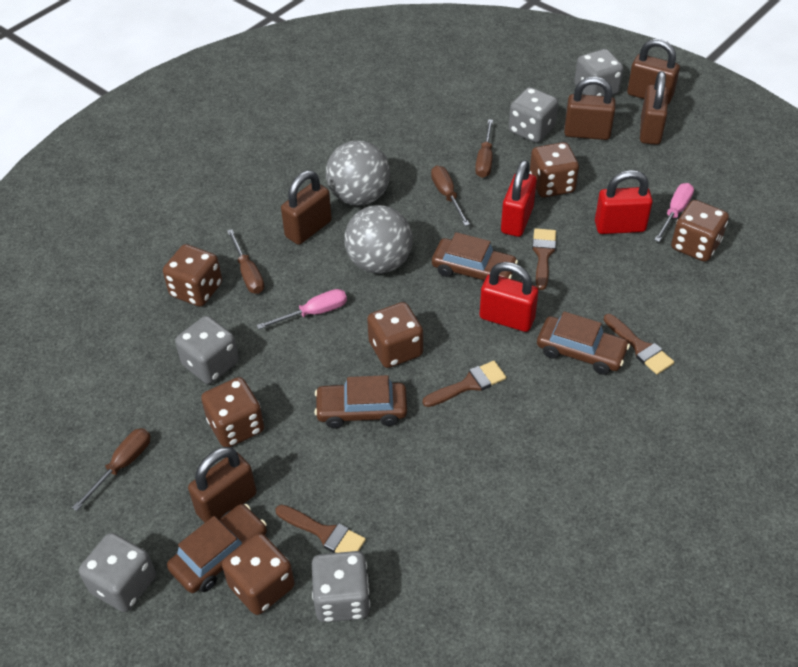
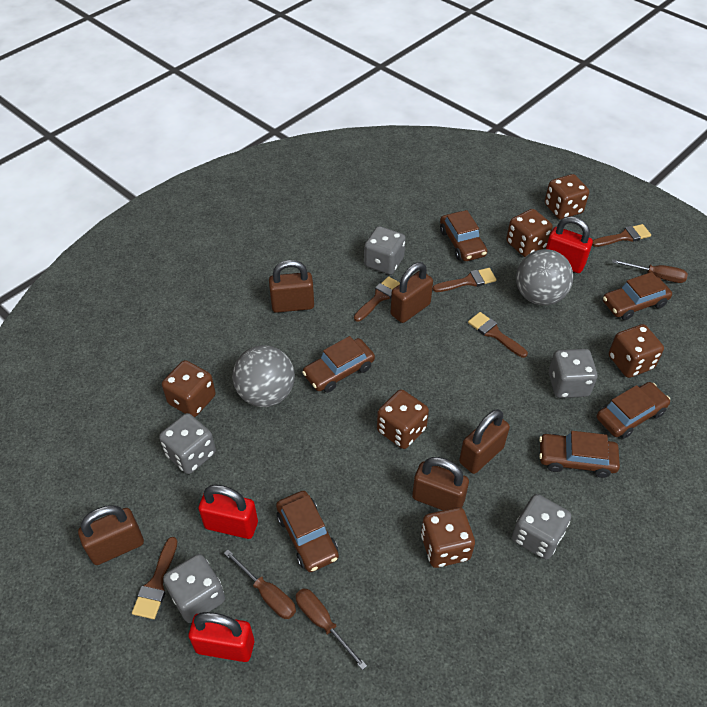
brown brush: [275,505,366,553] [423,361,506,407] [532,228,556,290] [604,314,674,375] = 4 -> [132,537,178,619] [354,276,400,321] [433,268,497,292] [468,312,528,358] [592,224,651,247] = 5
brown car: [167,504,267,593] [314,375,407,428] [432,232,518,281] [537,311,630,375] = 4 -> [276,491,339,572] [302,336,375,393] [440,210,487,261] [539,431,620,478] [597,382,670,439] [603,272,672,320] = 6
brown screwdriver: [72,428,151,511] [227,229,264,294] [431,165,470,226] [475,119,493,178] = 4 -> [224,550,296,619] [296,588,367,670] [612,259,688,283] = 3
pink screwdriver: [256,289,347,330] [655,183,694,242] = 2 -> none = 0

